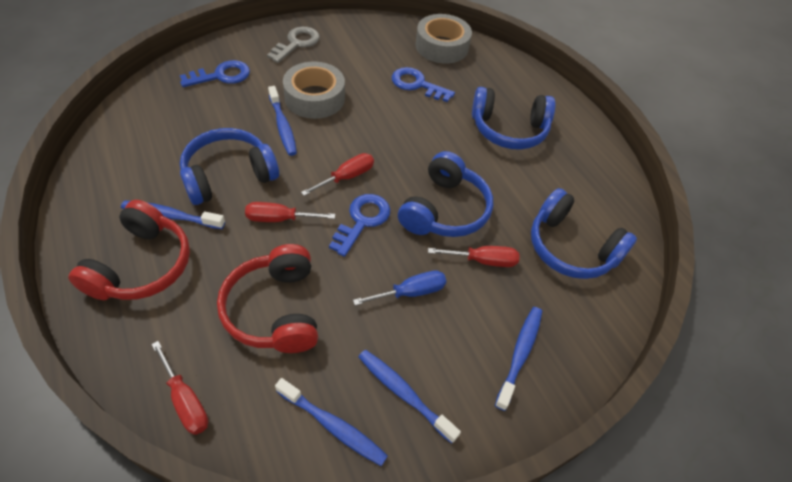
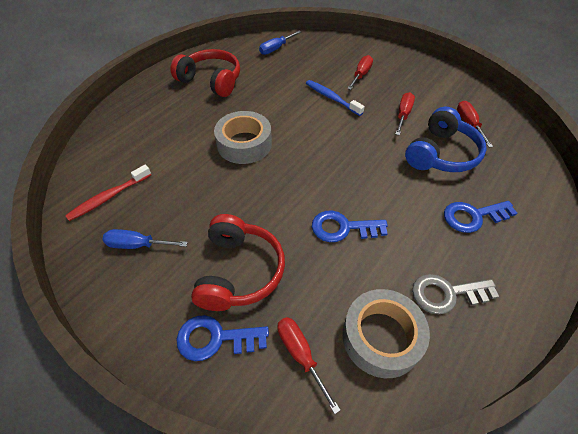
blue headphones: [180,128,279,205] [398,151,493,237] [472,87,555,150] [531,188,637,279] = 4 -> [405,107,487,172] = 1
blue screwdriver: [353,270,446,306] = 1 -> [102,229,188,249] [259,31,301,55] = 2
blue toothbrush: [121,200,225,229] [268,86,297,156] [275,378,388,466] [359,350,461,444] [495,307,542,411] = 5 -> [306,80,365,116] = 1
red toothbrush: none = 0 -> [65,165,151,221] = 1

